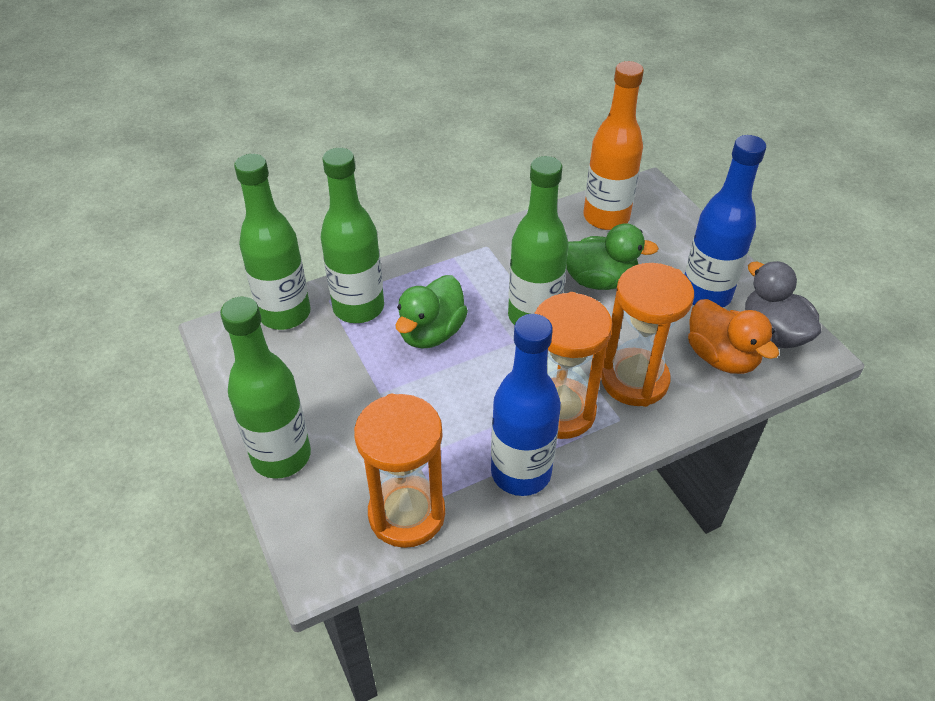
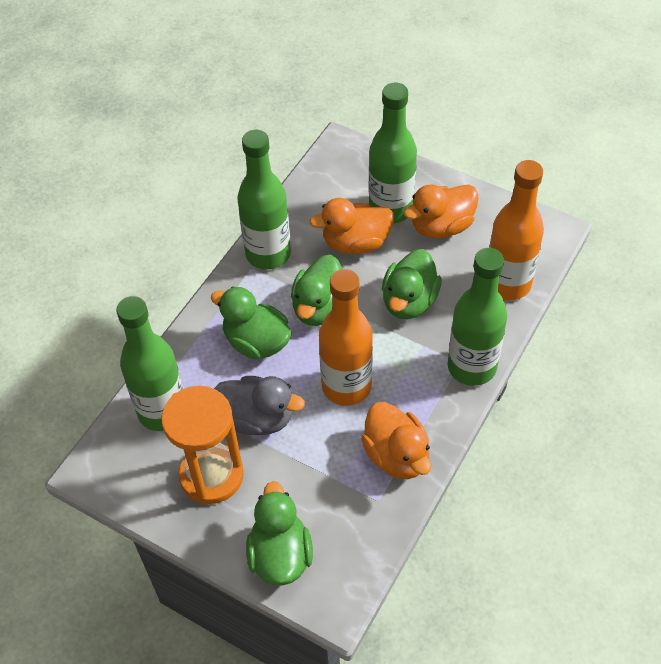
blue bottle: [491,314,561,496] [685,135,766,308] = 2 -> none = 0
green duck: [395,275,468,348] [566,223,659,290] = 2 -> [211,286,292,360] [246,481,313,586] [291,255,343,326] [382,249,442,319] = 4
orange bottle: [584,61,644,230] = 1 -> [319,269,373,406] [489,160,544,300] = 2
orange duck: [688,299,779,374] = 1 -> [309,198,394,254] [361,402,431,479] [404,185,479,238] = 3
orange hourglass: [354,394,445,548] [534,292,613,439] [601,263,694,407] = 3 -> [161,386,244,504] = 1

